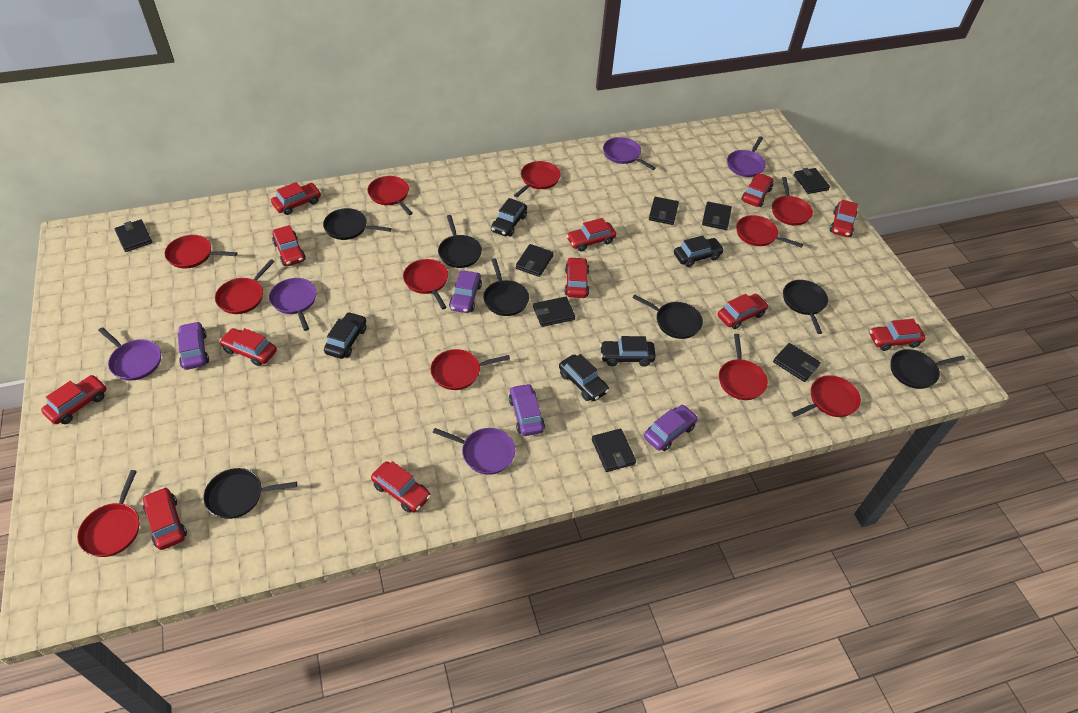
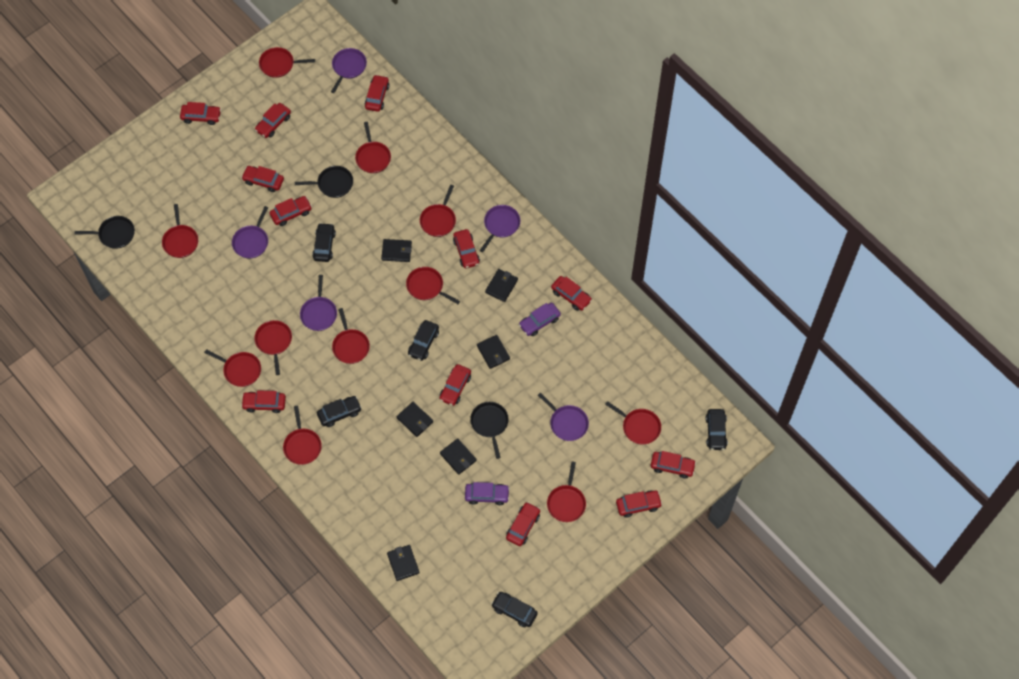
black pan: [203,468,297,519] [323,208,392,240] [438,215,482,268] [483,258,529,316] [633,295,703,339] [783,280,828,334] [891,349,965,389] = 7 -> [75,216,135,249] [295,166,353,198] [470,402,509,459] = 3
black wallet: [114,220,152,252] [516,244,553,277] [533,297,575,327] [592,429,636,472] [649,197,679,225] [702,202,732,230] [773,343,821,382] [794,168,830,194] = 8 -> [381,239,412,262] [387,545,420,581] [397,402,433,437] [440,438,477,475] [477,335,510,369] [485,269,518,302] = 6
purple car: [177,321,209,370] [449,270,482,313] [509,383,545,436] [644,405,698,451] = 4 -> [465,482,510,505] [519,303,561,336] = 2

